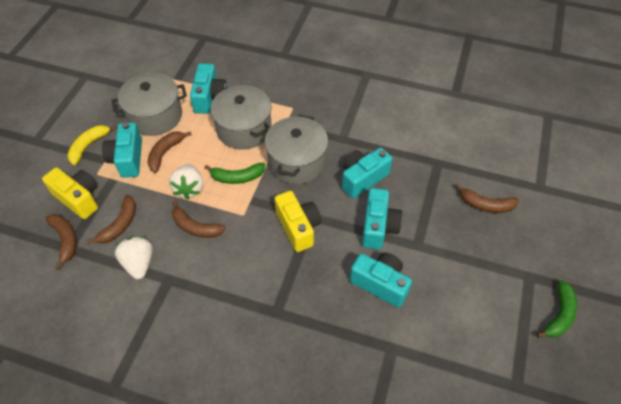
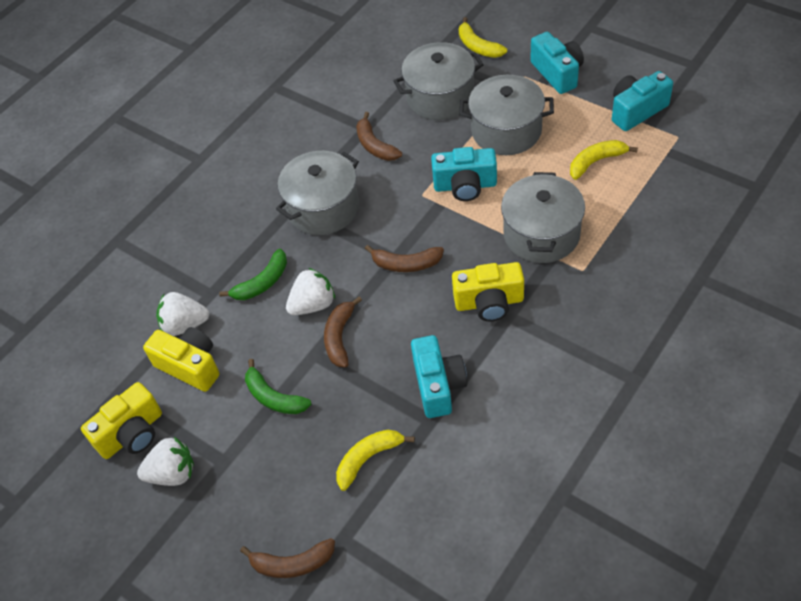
brown banana: [45,214,77,270] [86,195,136,244] [147,131,192,173] [172,200,226,238] [455,183,519,213] = 5 -> [240,538,335,578] [324,296,362,367] [356,112,402,161] [365,245,444,272] = 4
grey pot: [111,73,187,136] [210,85,272,150] [265,115,328,184] = 3 -> [276,151,359,235] [393,42,484,120] [460,75,554,155] [501,172,585,263] = 4
turquoise camera: [102,122,142,178] [190,63,227,114] [342,148,392,198] [350,252,412,308] [362,188,402,249] = 5 -> [411,335,467,418] [431,147,497,201] [530,32,584,94] [612,71,673,131] = 4
white strawberry: [115,237,153,279] [169,164,203,199] = 2 -> [137,437,194,486] [156,292,210,336] [286,268,335,315] = 3
yellow banana: [68,125,117,165] = 1 -> [336,430,415,491] [459,17,507,58] [570,140,638,180] = 3
yellow camera: [42,167,98,219] [274,191,322,252] = 2 -> [81,382,162,459] [143,327,219,392] [452,262,524,322] = 3

